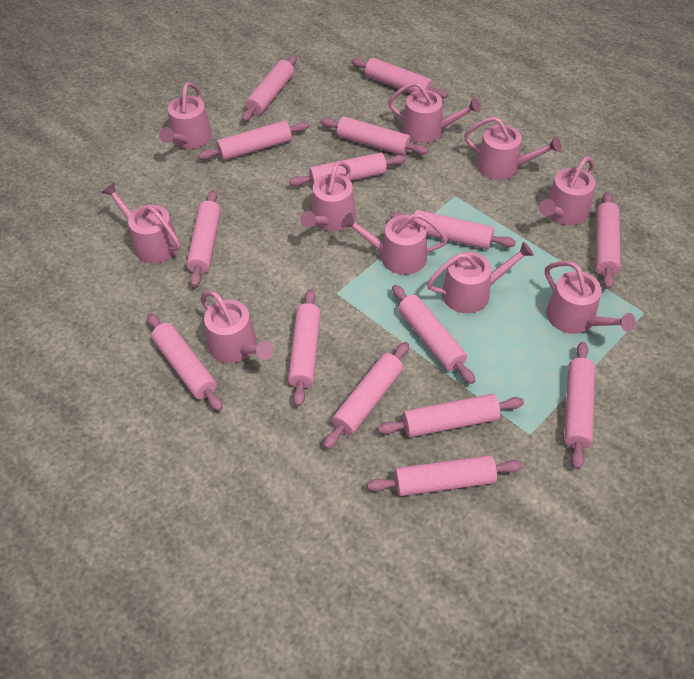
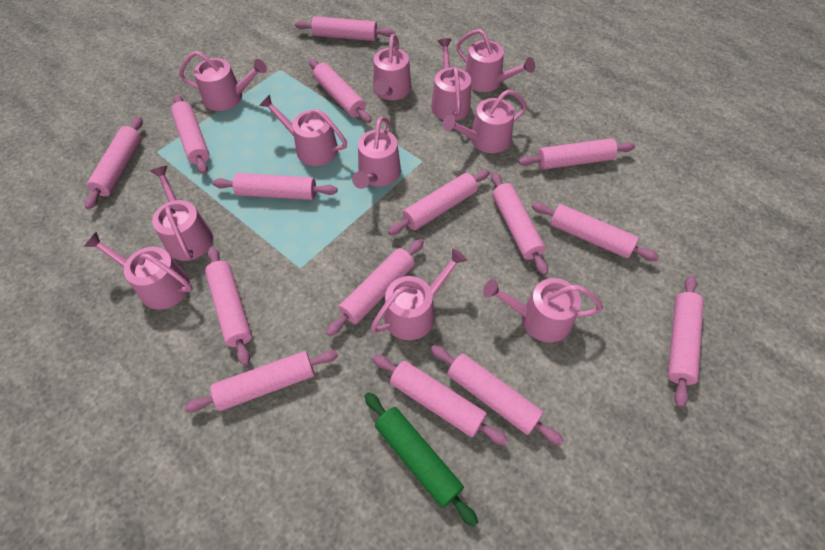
green rolling pin: none = 0 -> [364,392,478,527] = 1
pink watering can: [101,183,181,263] [159,82,212,149] [200,291,274,363] [300,161,356,231] [341,213,448,275] [388,82,481,143] [427,242,534,313] [464,116,562,180] [539,157,595,225] [545,261,635,334] = 10 -> [84,232,193,310] [150,166,213,261] [179,51,267,111] [259,94,347,166] [352,116,401,189] [371,249,467,340] [373,34,411,100] [431,38,471,121] [443,90,527,153] [456,29,535,92] [483,278,603,343] = 11

